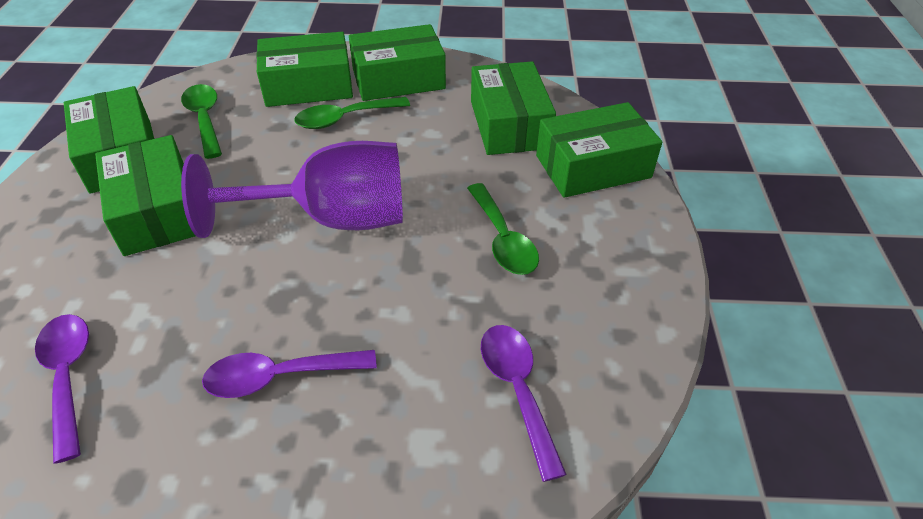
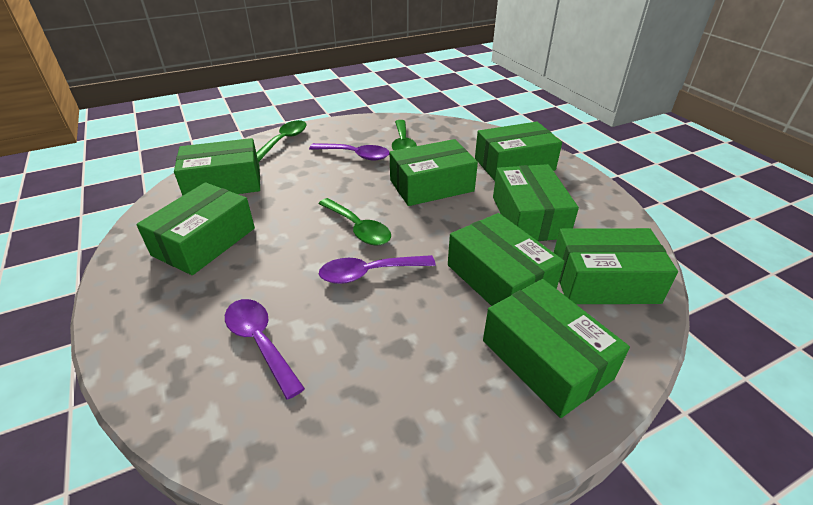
green box: [64,86,154,194] [95,135,196,256] [256,32,353,107] [349,24,446,101] [471,61,556,155] [536,102,662,198] = 6 -> [136,182,255,275] [174,138,260,196] [389,139,478,206] [448,213,564,306] [475,122,562,181] [483,279,630,418] [493,164,579,241] [554,228,678,304] = 8
purple goblet: [181,141,403,238] = 1 -> none = 0

